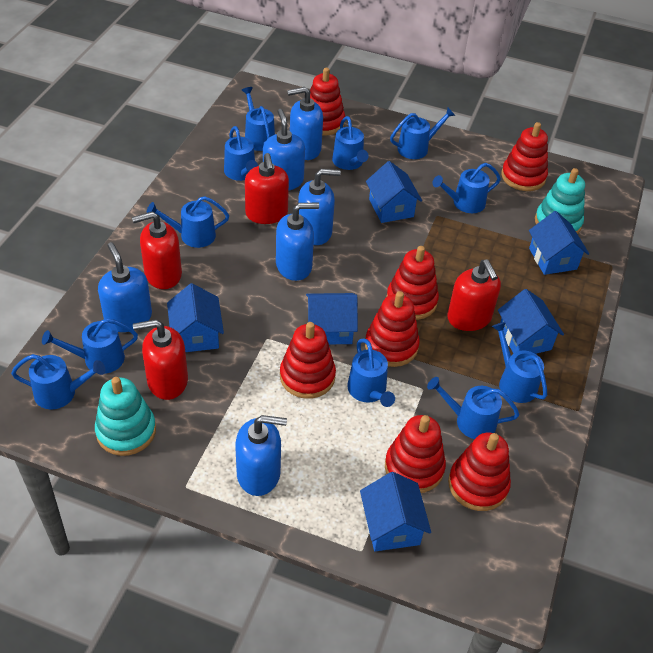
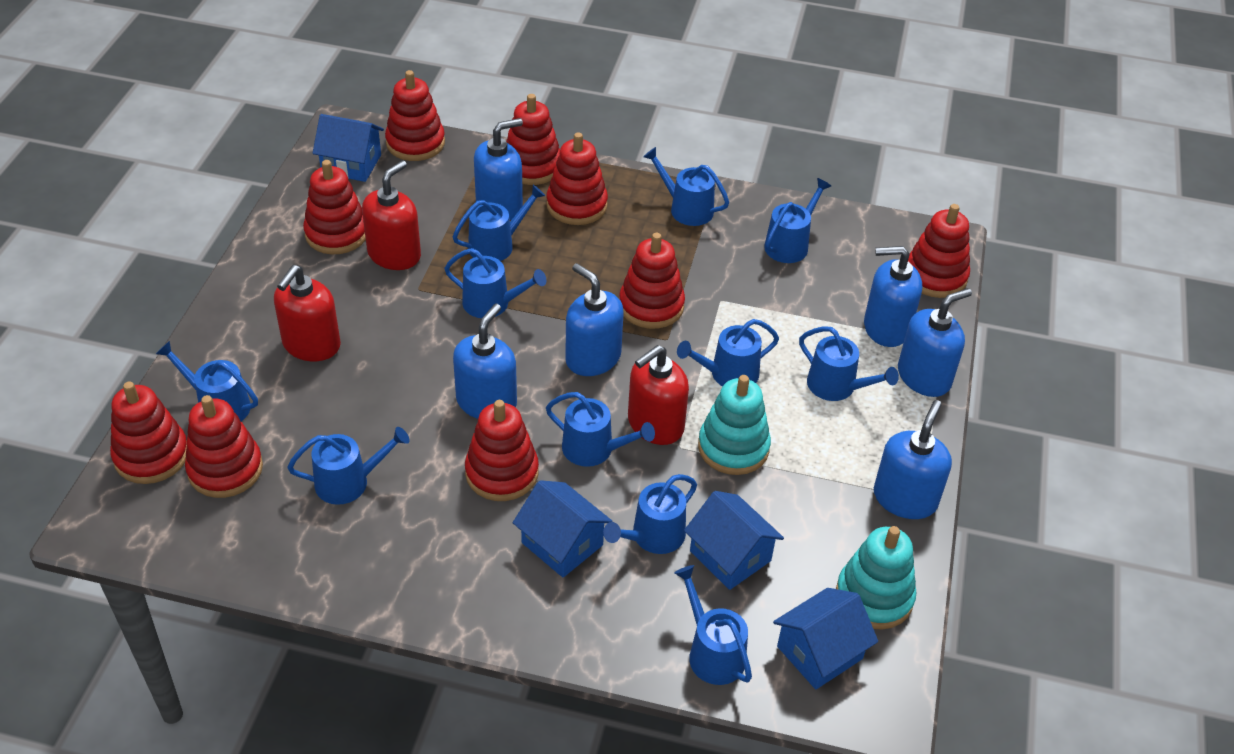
blue house: [167,283,224,352] [306,293,358,345] [360,472,431,551] [366,161,422,223] [498,289,564,354] [529,211,589,275] = 6 -> [313,114,384,182] [513,480,613,578] [684,491,784,590] [773,588,878,689] = 4
red soap dispenser: [132,212,182,289] [133,319,188,400] [245,153,289,224] [447,259,501,331] = 4 -> [274,265,341,361] [362,160,421,270] [628,345,689,445] = 3
red stacking toy: [280,322,336,399] [310,68,345,135] [365,291,420,367] [385,415,446,493] [387,246,439,320] [448,432,511,511] [501,122,548,191] = 7 -> [110,381,187,484] [185,395,263,498] [303,160,366,254] [385,70,445,161] [465,400,539,501] [506,94,560,185] [546,132,608,225] [619,233,685,329] [908,204,970,298] = 9

